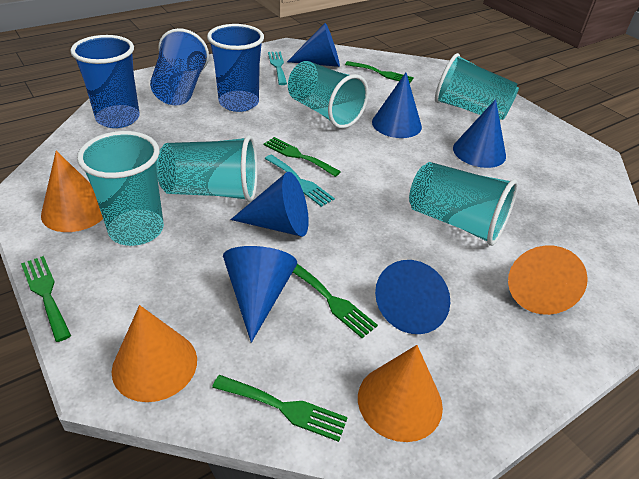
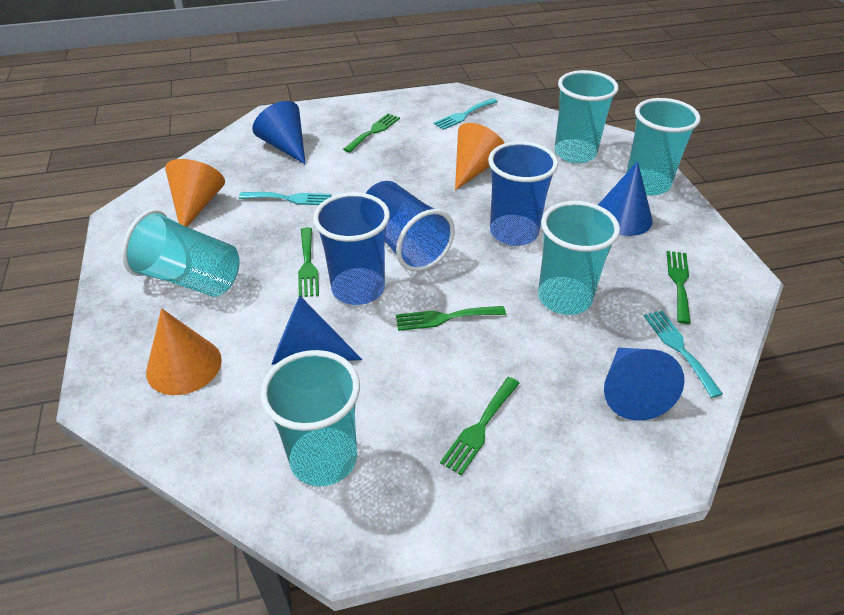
blue cone: [223,246,297,343] [230,172,309,237] [287,23,340,67] [372,73,422,138] [375,260,450,334] [453,99,506,168] = 6 -> [252,101,306,165] [271,296,362,365] [598,161,653,236] [604,348,685,421] = 4
orange cone: [41,151,103,232] [112,305,197,402] [358,345,443,442] [508,245,588,315] = 4 -> [146,308,222,395] [165,159,225,227] [455,123,505,190] = 3
turquoise fork: [265,155,335,207] [268,52,287,85] = 2 -> [239,192,331,205] [433,98,498,130] [644,310,723,398] = 3

